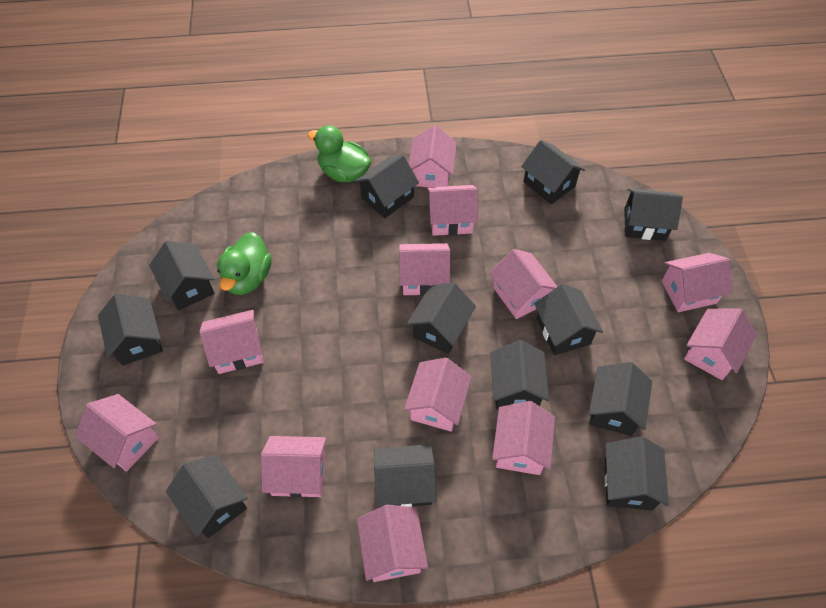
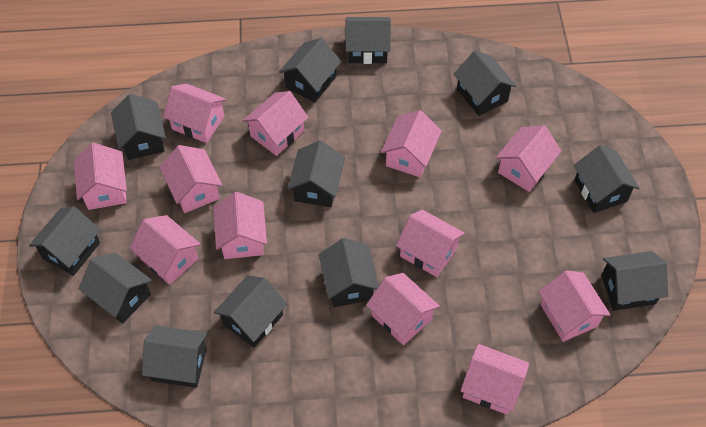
green duck: [217,232,271,295] [308,126,371,183] = 2 -> none = 0

